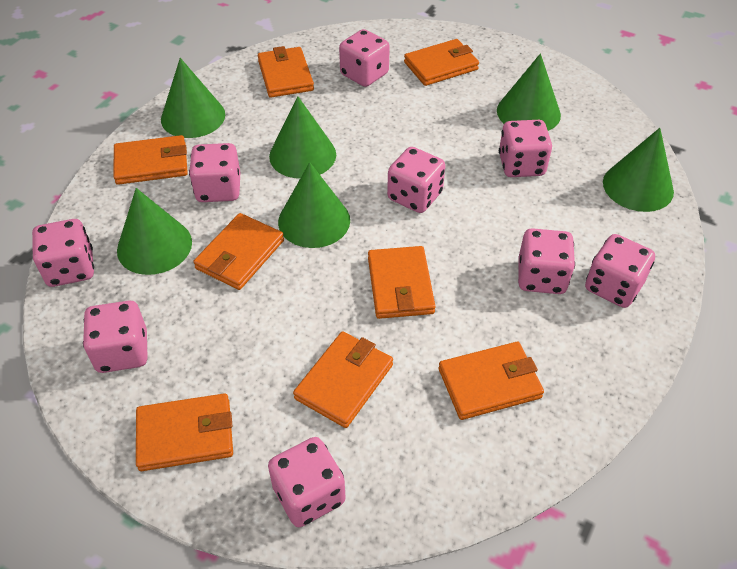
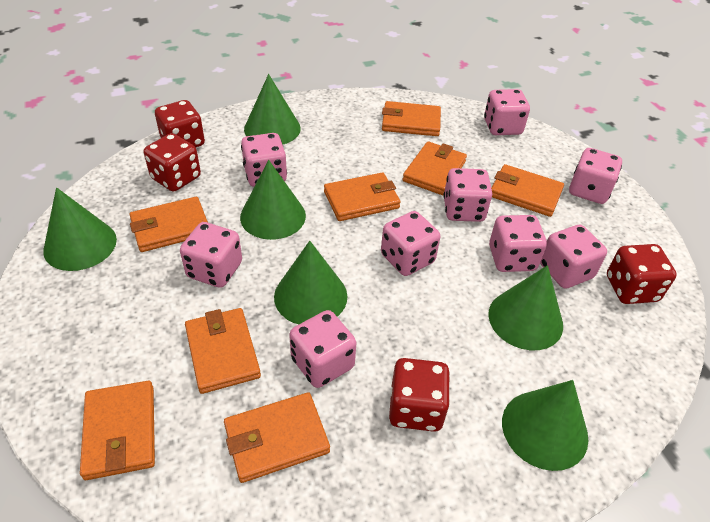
red dice: none = 0 -> [144,133,201,192] [155,100,205,148] [389,358,450,432] [607,244,677,304] = 4

